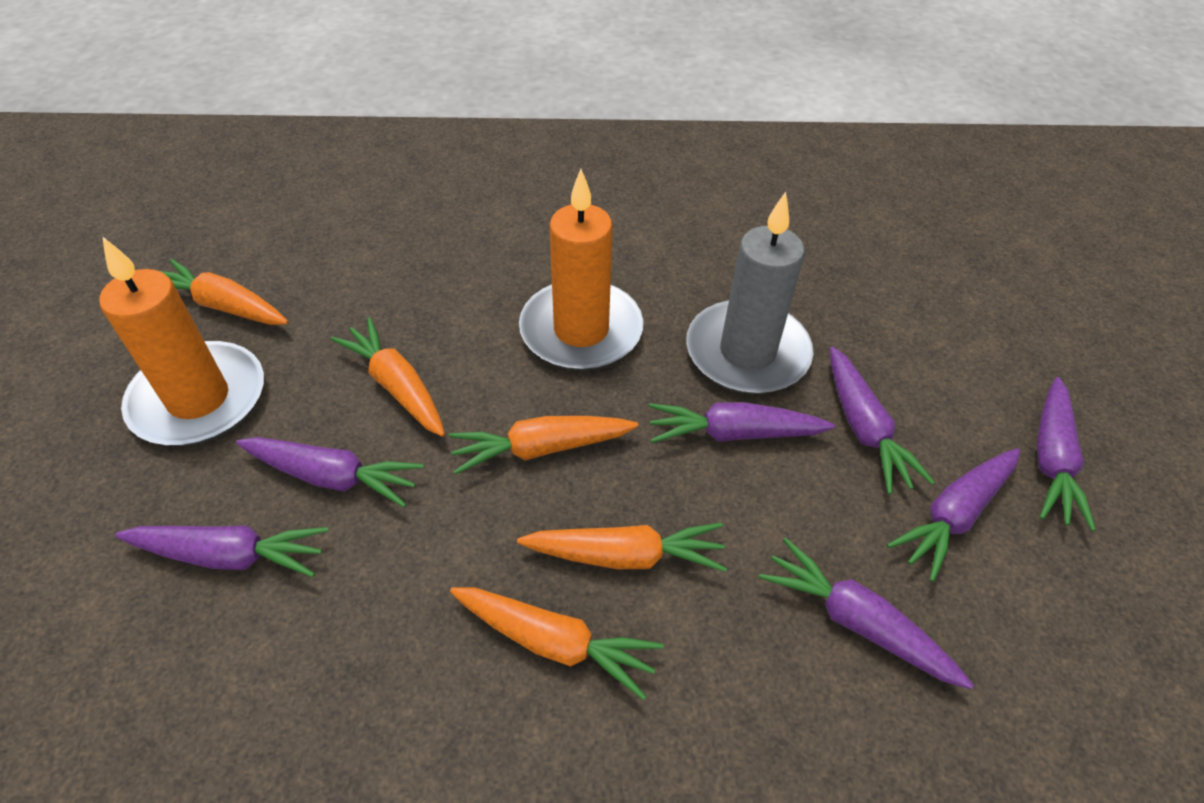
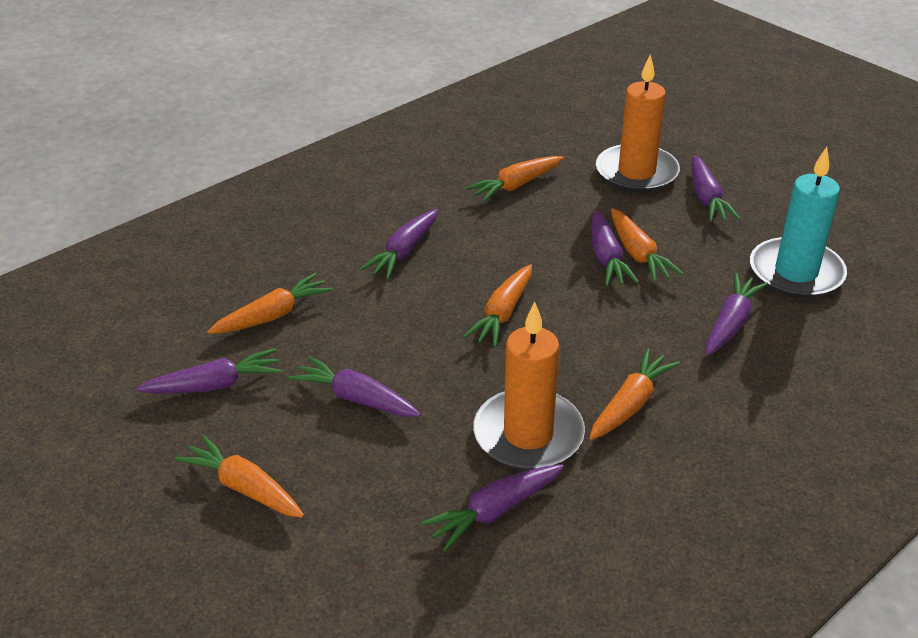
grey candle: [686,192,814,394] = 1 -> none = 0
orange carrot: [160,259,289,325] [331,318,445,437] [449,416,639,475] [450,587,664,700] [517,523,727,572] = 5 -> [175,435,304,518] [207,273,333,334] [463,264,532,347] [465,156,564,202] [589,348,680,440] [611,208,684,282] = 6
turquoise candle: none = 0 -> [750,147,847,298] = 1

